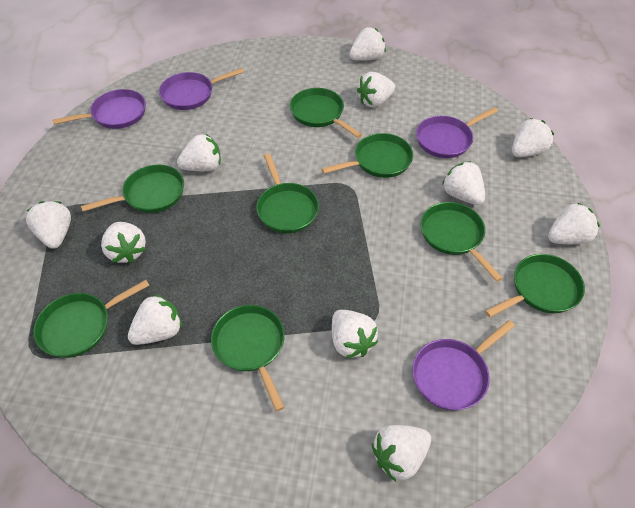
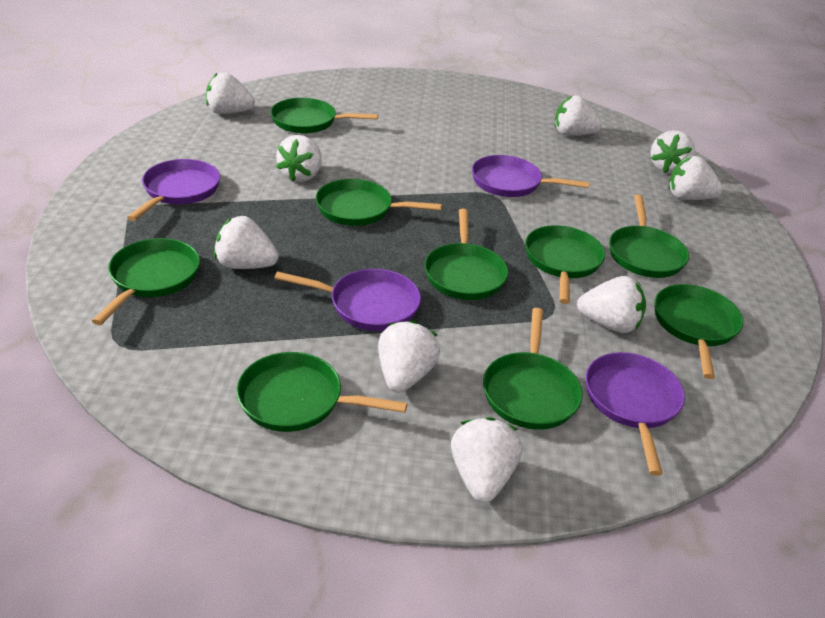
green pan: [33,280,150,358] [81,165,184,213] [211,305,285,412] [257,153,319,233] [290,88,362,138] [322,133,413,178] [421,202,503,282] [485,254,585,318] = 8 -> [92,238,200,325] [236,352,408,432] [270,98,378,134] [315,179,442,226] [424,209,508,300] [483,308,583,430] [525,225,605,304] [609,194,689,278] [654,284,743,379] = 9
white strawberry: [26,201,71,249] [101,222,146,263] [128,294,182,345] [177,134,221,171] [332,310,378,359] [349,27,386,61] [357,72,395,107] [372,425,431,482] [442,161,485,205] [512,118,554,157] [548,202,600,244] = 11 -> [206,72,255,114] [214,216,279,269] [276,135,322,182] [378,320,440,393] [451,417,522,503] [555,96,602,136] [577,276,646,333] [650,130,695,174] [668,156,723,200] = 9

